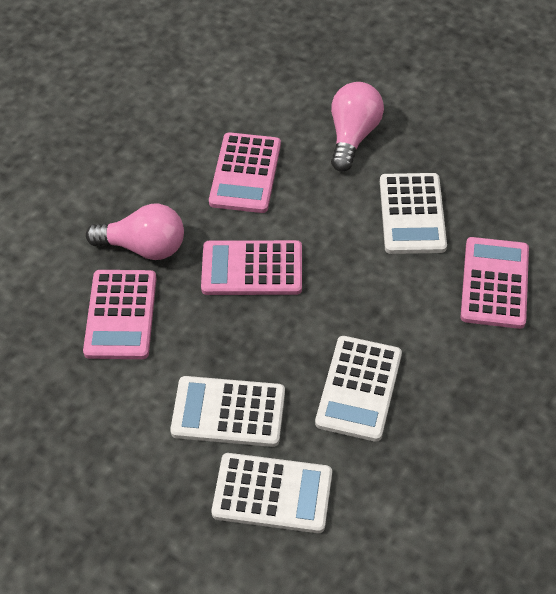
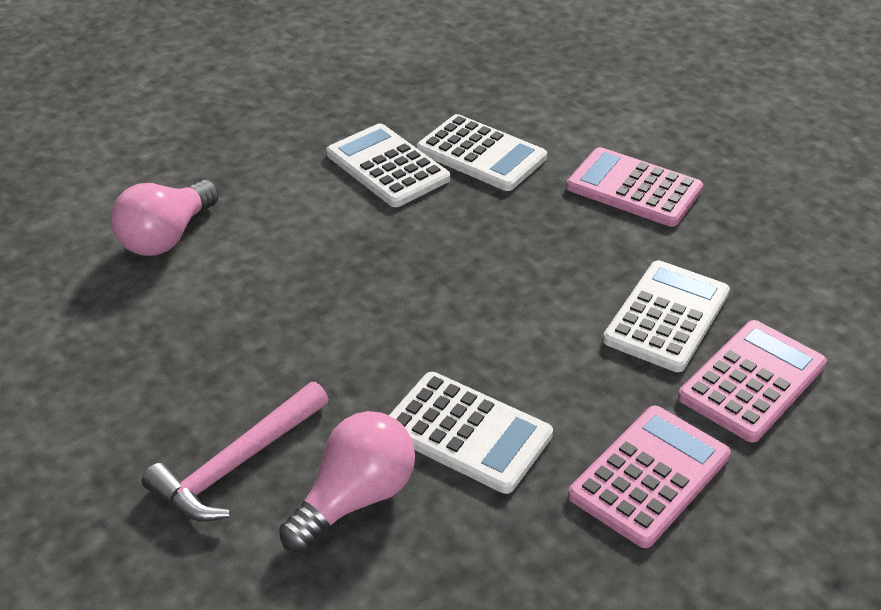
pink calculator: [83,270,157,359] [201,240,302,295] [209,132,281,213] [461,237,529,329] = 4 -> [566,147,703,227] [568,406,731,548] [678,320,827,443] = 3
pink hammer: none = 0 -> [142,382,329,522] = 1

